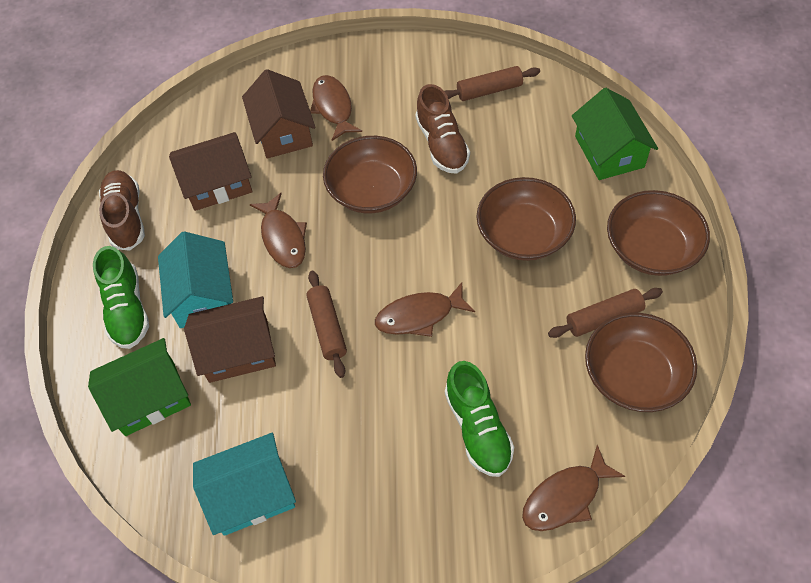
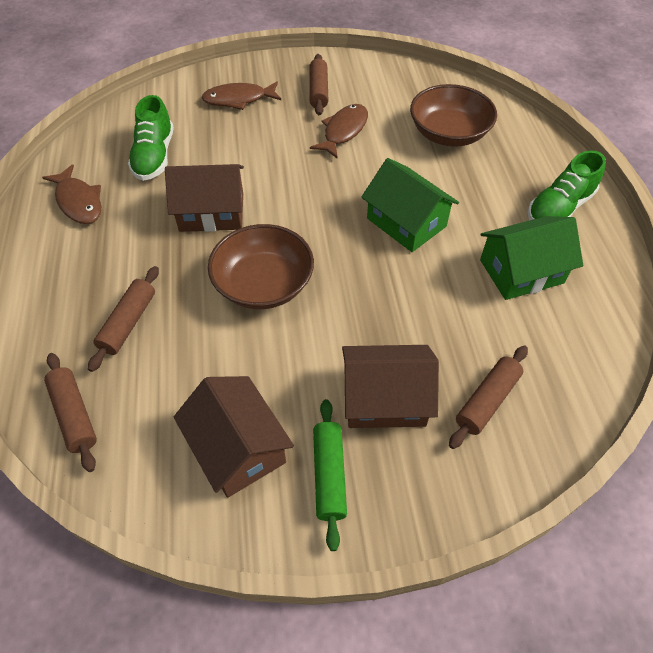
brown bowl: [323,136,417,213] [477,177,576,261] [585,313,697,412] [607,190,710,276] = 4 -> [208,224,314,309] [410,84,497,147] = 2
brown fish: [250,193,307,268] [310,75,362,141] [375,282,475,337] [522,445,625,531] = 4 -> [42,164,102,224] [201,81,281,110] [310,104,368,159] = 3
brown rolling pin: [306,271,347,378] [445,66,540,101] [548,288,663,338] = 3 -> [44,353,97,472] [88,266,159,372] [309,54,328,115] [449,345,528,449] = 4
brown shoe: [99,170,145,251] [415,84,470,174] = 2 -> none = 0
green rolling pin: none = 0 -> [313,399,347,551] = 1
turquoise house: [158,231,233,328] [193,433,296,536] = 2 -> none = 0

